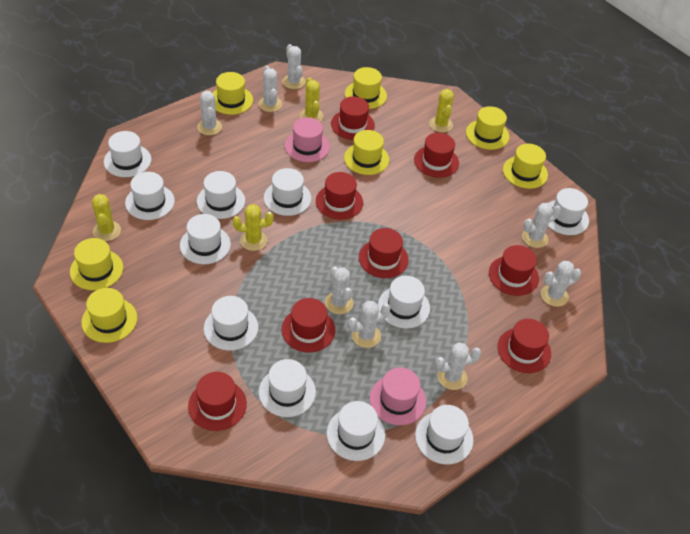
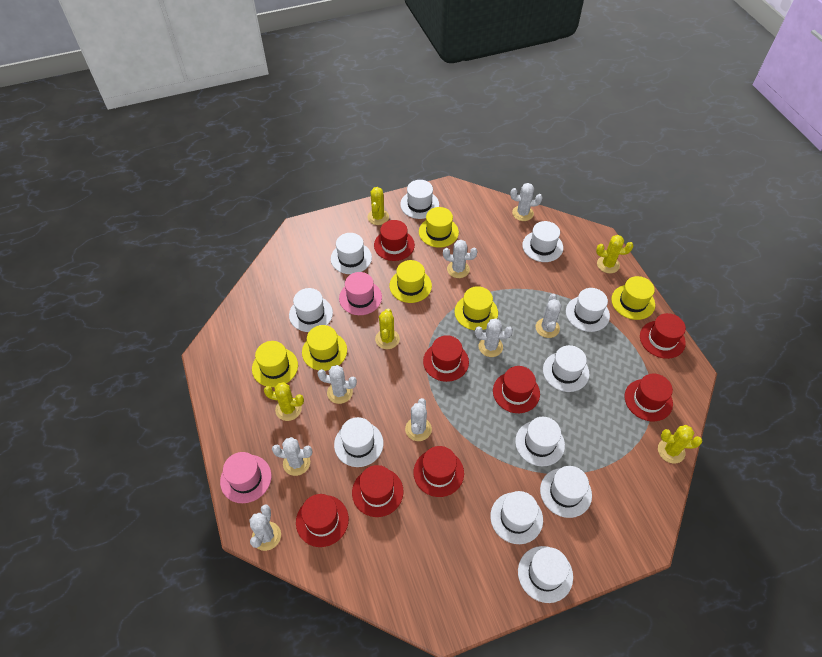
yellow cactus: [92,194,121,241] [233,204,274,251] [300,77,324,121] [429,89,454,133] = 4 -> [264,382,304,421] [368,187,389,225] [375,308,400,349] [596,235,633,273] [658,425,702,463] = 5
yellow hat: [70,238,123,290] [81,288,137,343] [213,72,253,115] [344,130,389,175] [345,67,387,109] [466,106,509,150] [503,144,548,189] = 7 -> [252,341,298,387] [302,325,347,371] [389,260,432,303] [419,207,459,248] [455,286,498,330] [611,276,655,320] = 6

